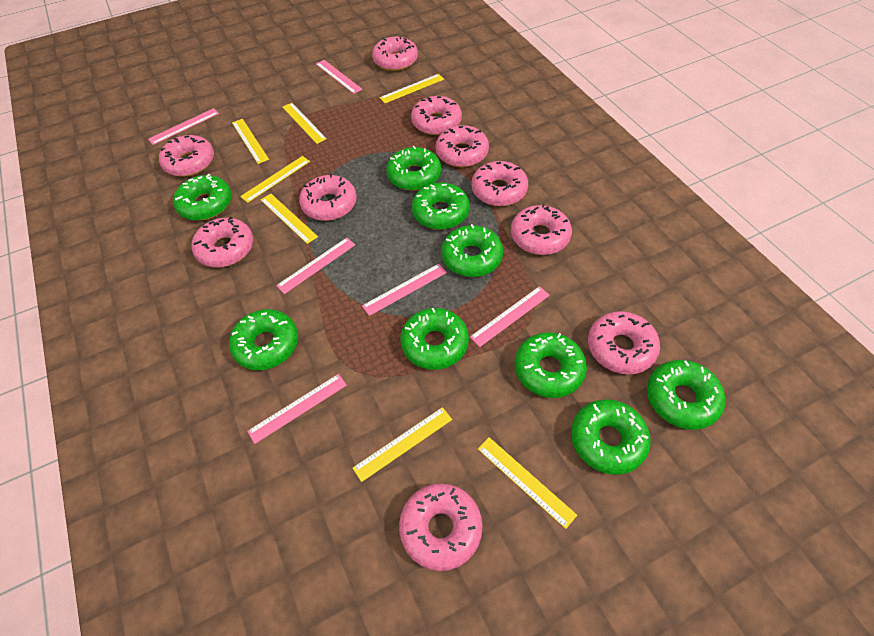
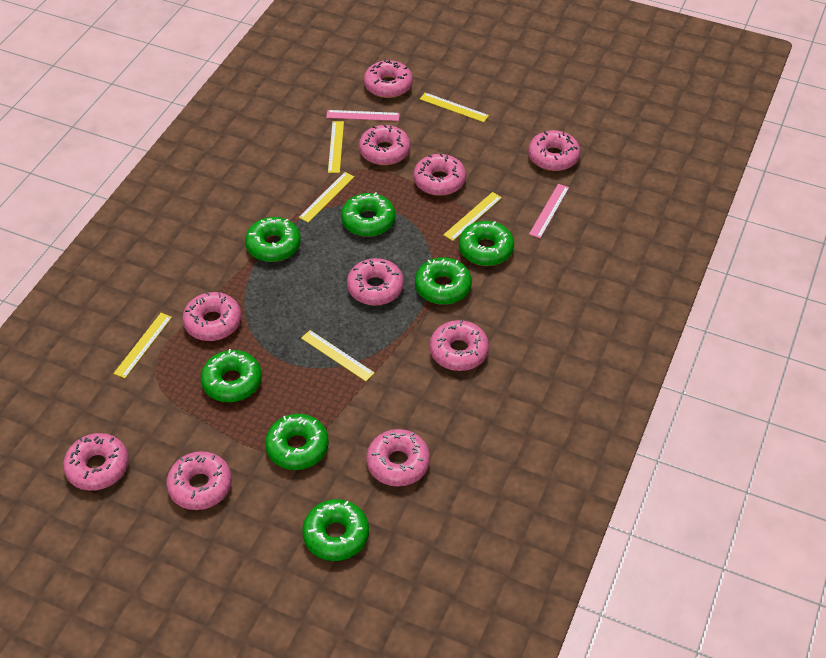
green donut: [173,174,232,221] [229,309,298,370] [386,146,441,191] [400,308,469,370] [412,182,470,230] [441,224,503,277] [515,332,587,398] [571,399,651,475] [647,360,725,430] = 9 -> [201,349,262,402] [245,217,301,262] [265,414,329,470] [302,499,369,561] [341,192,395,237] [415,257,472,305] [459,221,514,266] = 7
pink ruler: [148,108,219,145] [247,374,347,444] [276,238,355,294] [316,60,363,94] [362,264,447,316] [470,286,550,347] = 6 -> [326,110,400,121] [529,184,569,238] = 2
yellow ruler: [232,119,269,164] [240,156,310,203] [261,194,318,244] [282,103,327,144] [353,407,452,482] [380,74,444,103] [478,437,577,529] = 7 -> [113,313,172,378] [299,172,354,223] [301,330,375,381] [328,121,344,173] [420,93,489,122] [443,192,502,241] = 6

